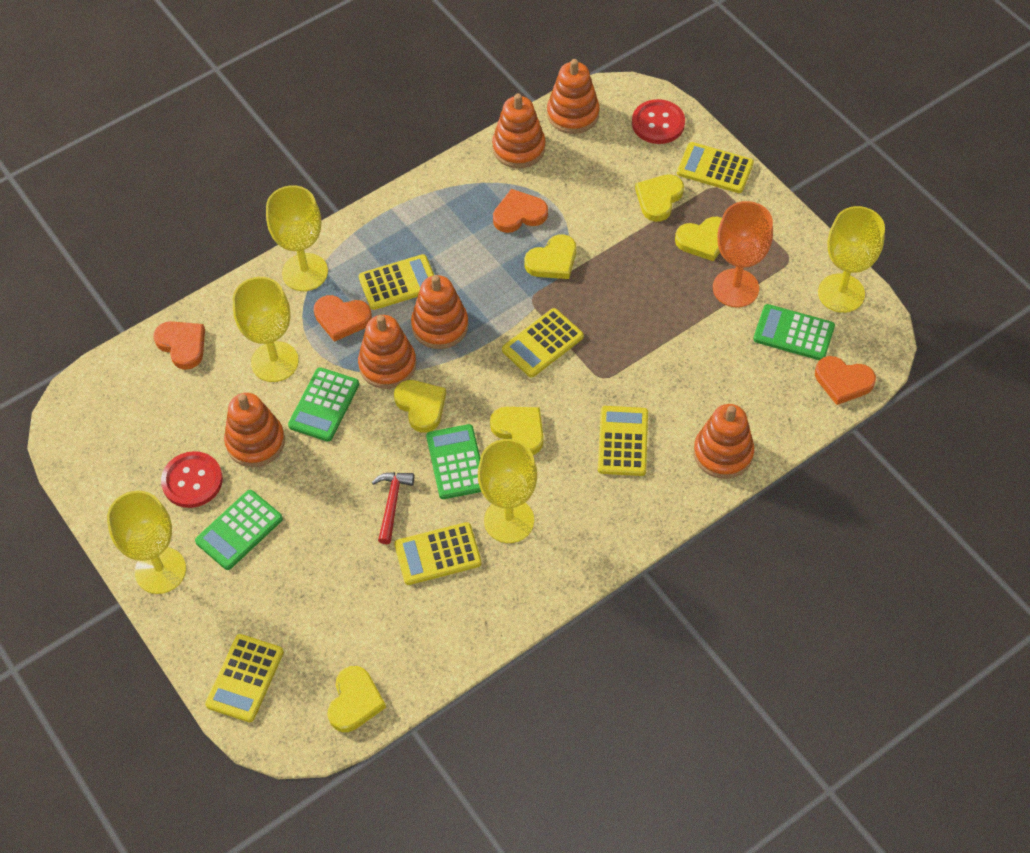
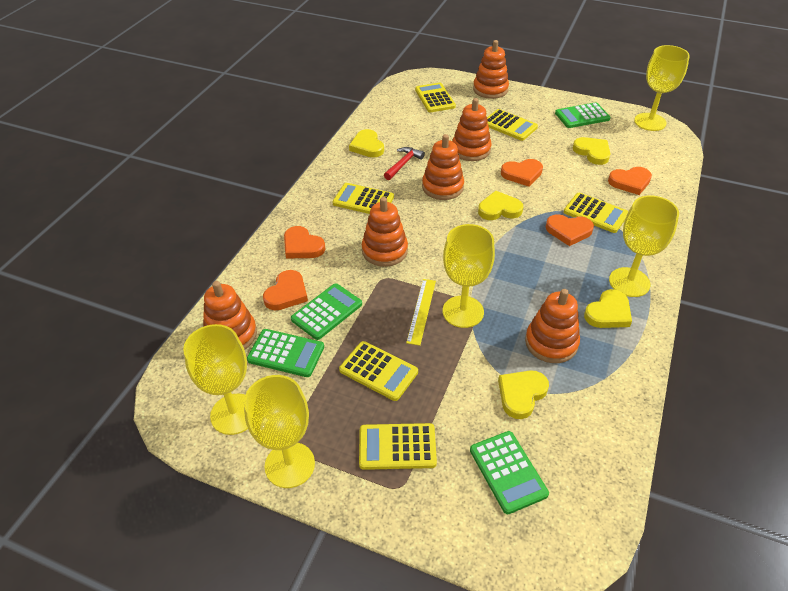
orange goblet: [713,201,773,307] = 1 -> none = 0
orange heart: [154,321,205,370] [314,295,372,342] [493,189,548,233] [815,356,876,405] = 4 -> [263,270,308,310] [284,226,325,259] [501,159,543,186] [546,214,594,246] [608,167,652,195] = 5
red button: [161,451,223,508] [632,99,685,144] = 2 -> none = 0
yellow heart: [328,666,386,732] [394,380,446,433] [490,407,544,455] [524,234,576,279] [635,174,684,222] [675,217,722,261] = 6 -> [349,129,384,157] [478,191,523,220] [498,371,549,419] [573,137,610,165] [584,289,632,328] = 5
yellow ruler: none = 0 -> [406,279,436,346] = 1

